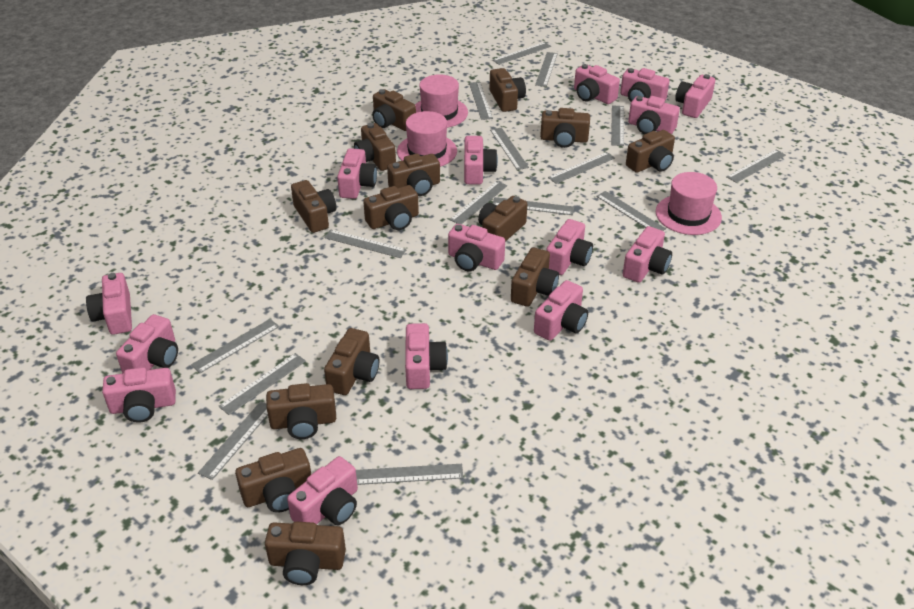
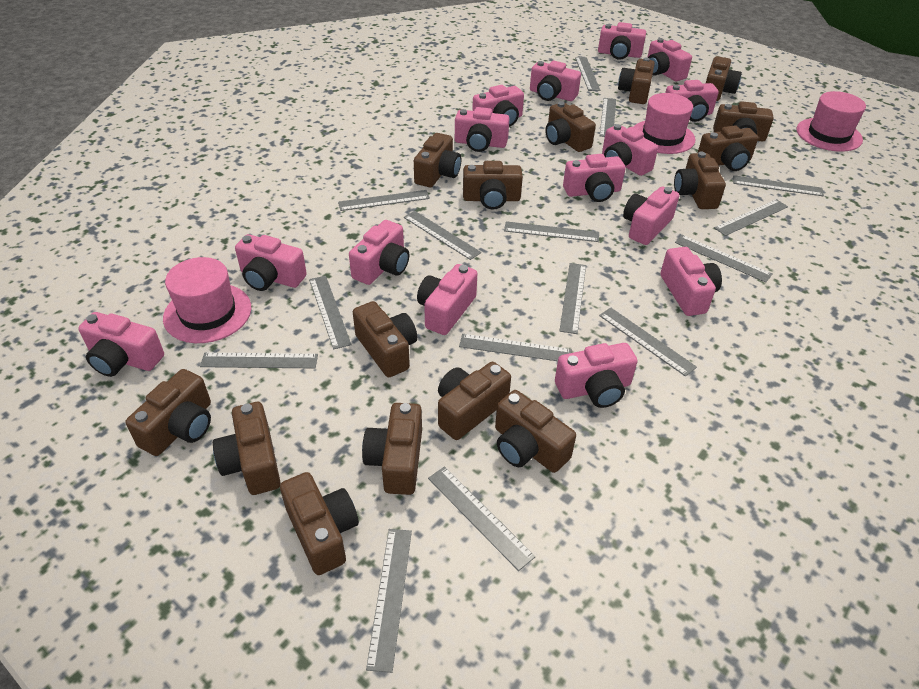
brown camera: [235,448,311,513] [265,522,346,585] [266,383,336,439] [291,180,336,233] [324,328,379,395] [354,123,396,171] [363,185,419,230] [372,89,416,131] [387,154,440,196] [478,196,527,241] [489,68,526,112] [511,247,559,307] [540,108,590,148] [626,130,675,173] = 14 -> [125,369,211,456] [213,402,281,495] [280,472,359,575] [353,301,417,377] [362,403,422,495] [414,133,461,187] [438,362,511,440] [463,161,523,210] [495,390,576,473] [545,102,596,152] [618,58,655,104] [674,152,726,209] [698,126,758,171] [706,56,742,101] [713,102,774,141] = 15

